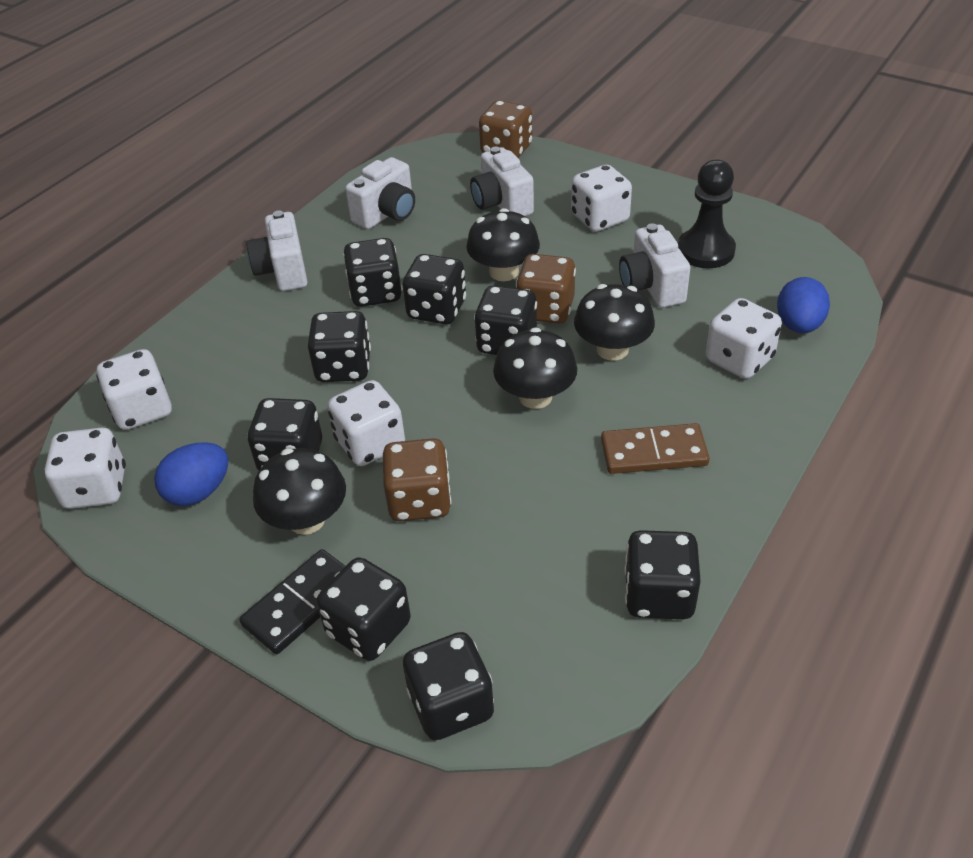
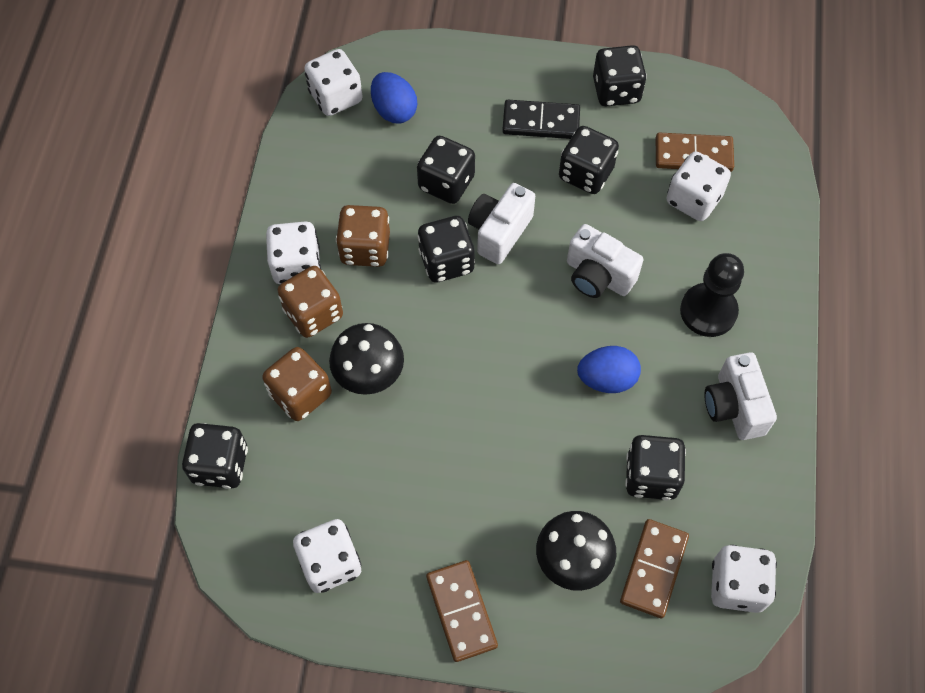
black dice: [247,398,322,471] [308,311,371,382] [317,557,411,661] [343,238,402,307] [403,254,466,324] [403,632,494,740] [474,285,537,355] [624,530,701,619] = 8 -> [182,423,248,489] [417,136,475,204] [417,216,475,283] [559,126,619,194] [593,45,647,106] [625,435,686,500] = 6
black mushroom: [253,448,346,535] [466,208,540,281] [493,327,577,409] [574,284,655,361] = 4 -> [329,323,404,395] [536,511,616,591] = 2
brown domino: [601,423,710,474] = 1 -> [426,560,498,662] [620,519,689,618] [656,133,734,172] = 3
white camera: [246,210,308,291] [345,157,415,229] [470,146,534,216] [619,223,690,308] = 4 -> [468,183,535,264] [567,224,643,298] [704,352,777,440] = 3

